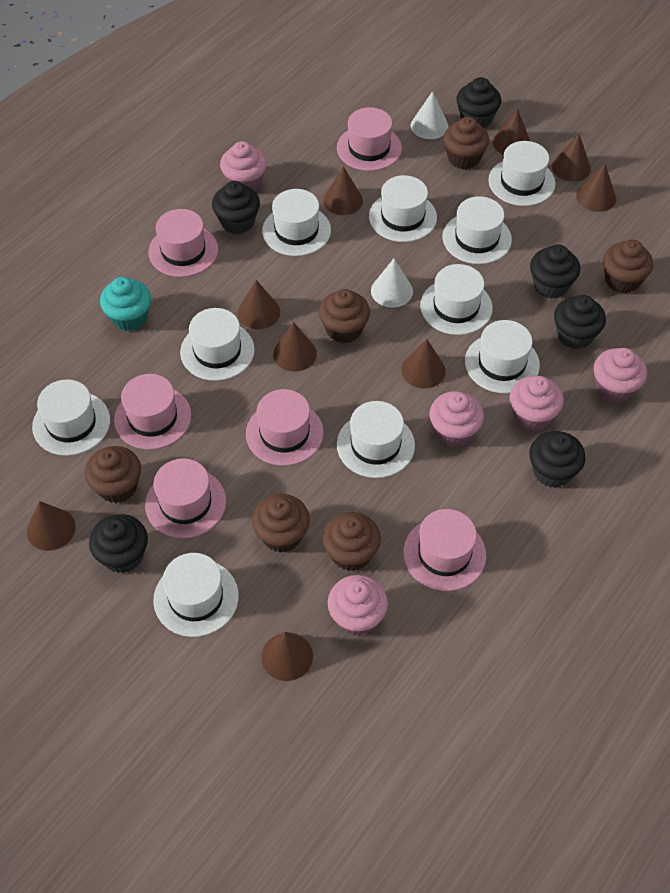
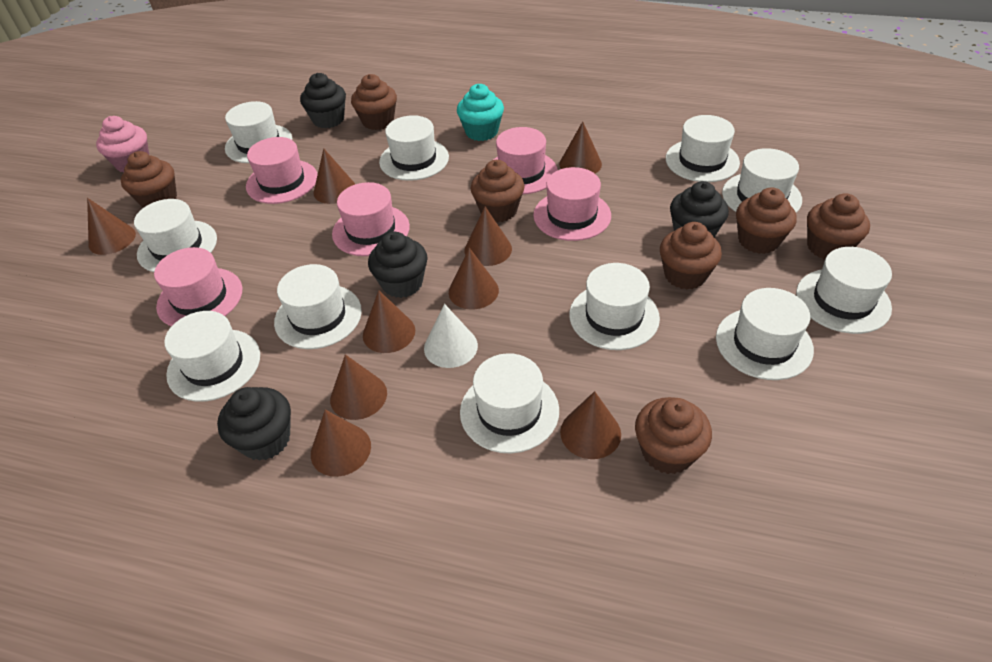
black cupcake: [89,514,148,573] [212,181,260,234] [457,77,501,128] [529,431,586,488] [530,245,580,299] [554,295,606,349] = 6 -> [217,387,291,461] [300,73,346,128] [368,232,427,298] [670,181,729,237] = 4
brown cupcake: [85,446,141,503] [252,494,310,552] [319,289,370,343] [322,512,381,571] [443,117,489,169] [603,239,653,293] = 6 -> [121,151,177,208] [351,74,397,130] [470,160,525,222] [635,397,712,474] [660,222,722,290] [736,187,797,254] [807,193,870,260] = 7
pink cupcake: [220,141,267,191] [327,575,388,636] [430,391,484,447] [510,376,564,431] [594,348,647,403] = 5 -> [96,116,149,173] = 1
pink hat: [114,374,191,450] [145,458,226,538] [148,209,218,277] [246,389,323,466] [337,107,402,171] [403,509,486,591] = 6 -> [154,247,242,326] [246,137,318,204] [332,182,410,256] [493,127,558,194] [533,167,611,241] = 5
white cone: [371,259,413,308] [411,91,448,139] = 2 -> [424,304,478,368] = 1
white hat: [32,379,110,456] [153,553,239,637] [180,308,255,381] [262,189,331,256] [337,401,415,478] [369,175,437,242] [420,264,493,335] [443,196,512,264] [465,320,540,393] [488,141,555,206] = 10 -> [134,199,217,272] [164,311,260,402] [225,101,292,163] [274,264,362,349] [379,115,449,181] [460,353,559,453] [569,263,660,350] [666,115,740,182] [716,288,814,380] [722,148,802,213] [796,247,892,334] = 11

